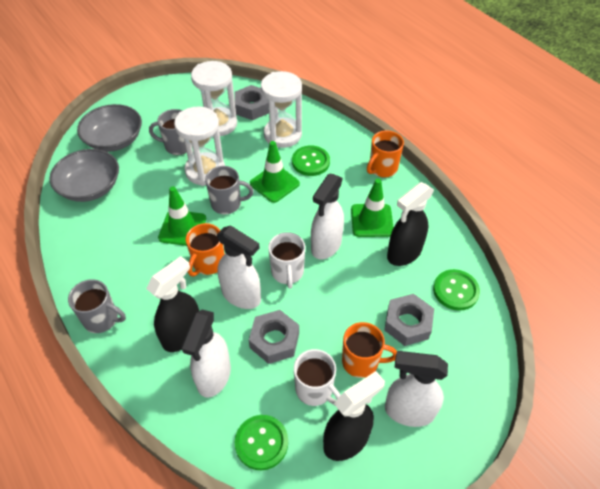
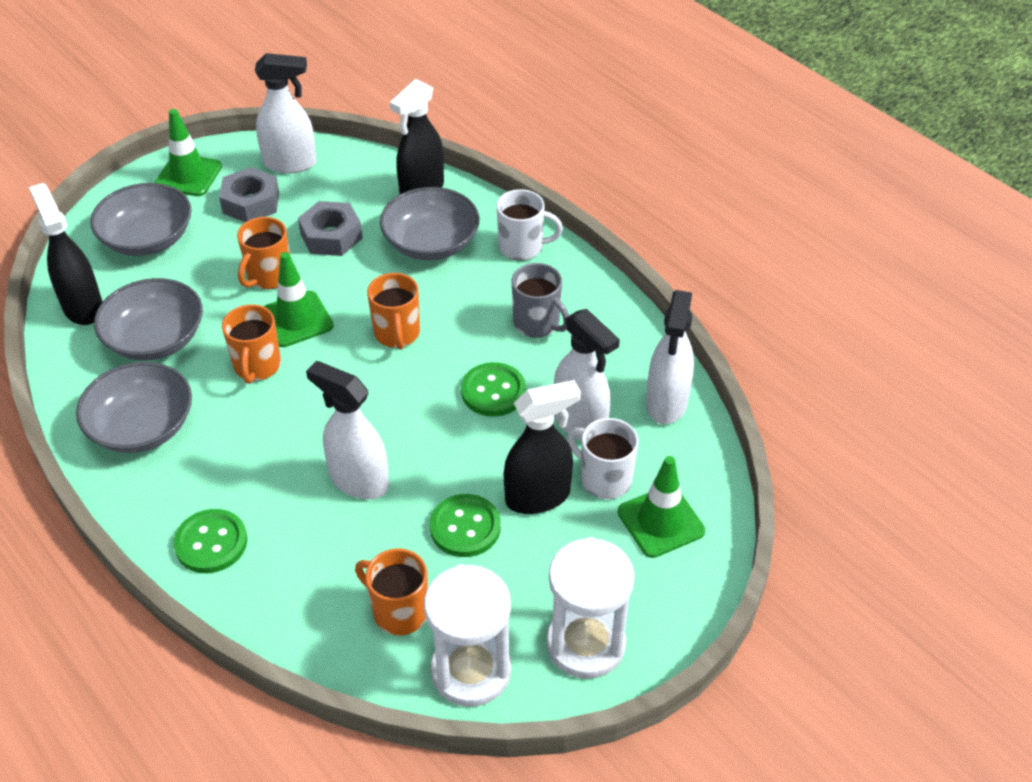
grey bowl: [49,149,119,202] [77,104,142,152] = 2 -> [76,362,192,453] [90,183,192,256] [94,278,203,361] [380,187,480,260] = 4
grey mug: [68,279,126,333] [149,109,187,155] [205,166,254,215] = 3 -> [512,263,569,338] = 1
grey nut: [235,85,269,120] [249,310,299,364] [384,294,434,346] = 3 -> [219,167,279,222] [298,201,363,256] = 2
orange mug: [186,223,225,276] [342,322,397,378] [367,130,404,178] = 3 -> [222,304,281,384] [237,217,290,289] [355,548,428,635] [367,273,420,350] = 4
white hourglass: [174,106,225,186] [191,61,237,137] [261,71,302,148] = 3 -> [424,564,511,707] [546,537,635,679] = 2

